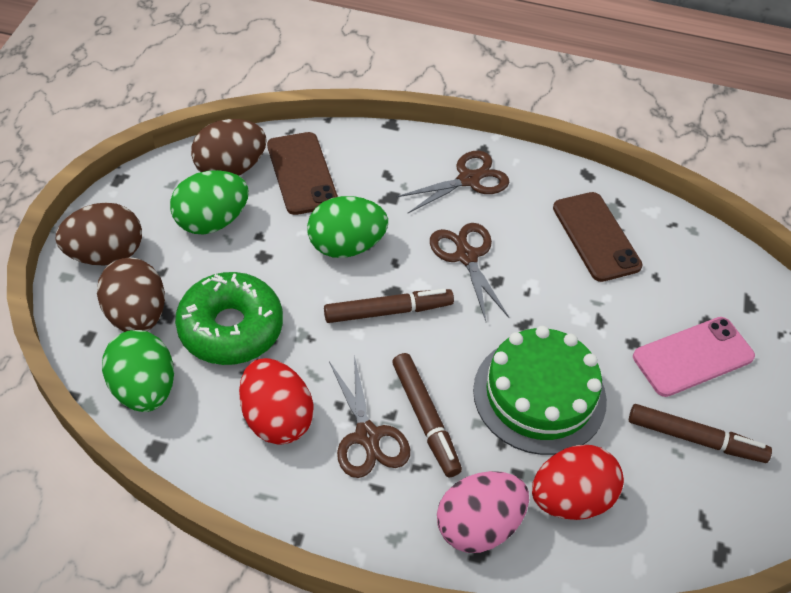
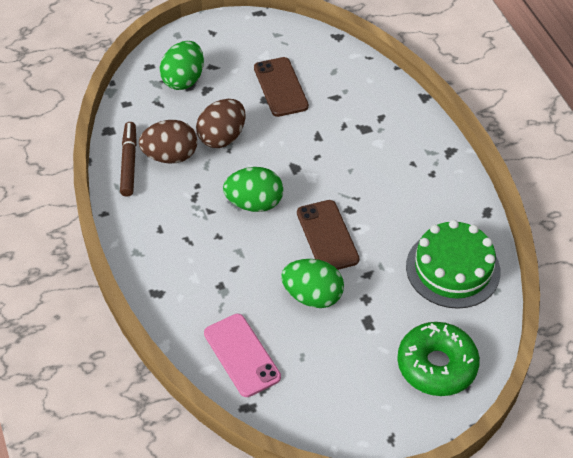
brown egg: [55,203,142,265] [97,258,165,332] [191,119,267,176] = 3 -> [139,120,197,164] [196,99,246,148] = 2
brown marker: [324,289,454,323] [392,353,462,477] [629,404,772,463] = 3 -> [120,122,137,196] = 1
brown scissors: [329,355,410,478] [396,151,509,213] [430,223,509,321] = 3 -> none = 0
pink egg: [437,471,529,553] = 1 -> none = 0
red egg: [239,358,314,445] [532,445,624,520] = 2 -> none = 0

